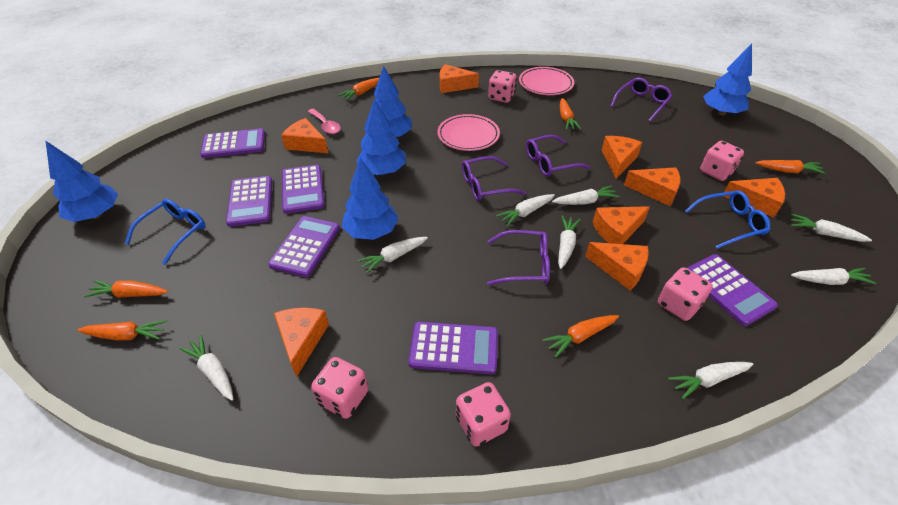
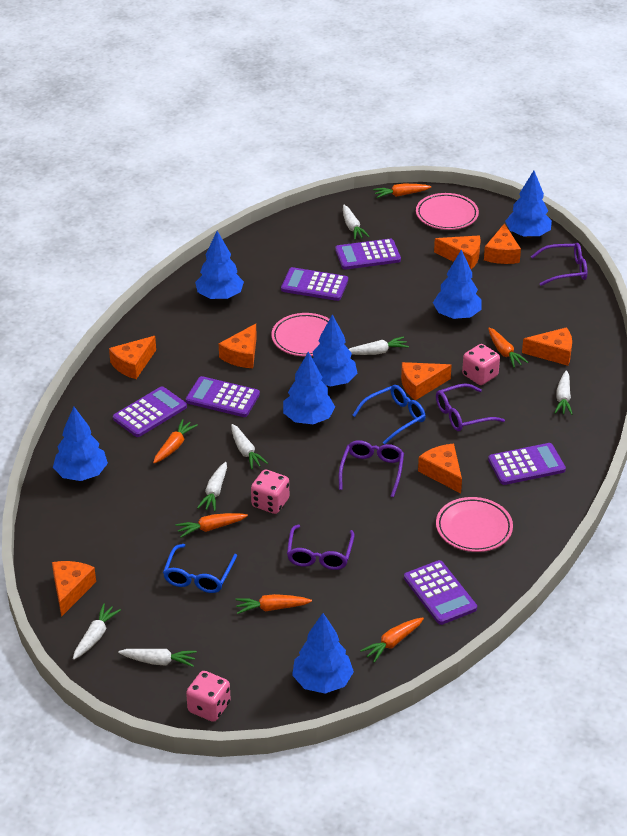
blue tree: [46,141,118,222] [342,158,399,240] [356,98,406,175] [371,66,412,137] [703,44,752,115] = 5 -> [53,407,108,481] [195,231,244,300] [283,352,335,424] [292,613,354,694] [313,314,357,386] [433,249,482,319] [505,171,552,238] = 7
pink dice: [311,357,368,419] [456,382,511,447] [488,70,517,103] [658,267,713,321] [700,141,744,181] = 5 -> [186,671,231,722] [251,470,289,514] [462,344,500,385] = 3
pink plate: [437,114,500,151] [519,67,574,95] = 2 -> [271,313,329,356] [416,193,479,230] [436,497,513,552] = 3
pink spoon: [308,109,341,134] = 1 -> none = 0
white carrot: [179,334,233,401] [357,237,428,274] [496,194,555,227] [552,186,619,205] [558,216,581,269] [668,362,753,400] [791,213,872,242] [791,268,876,285] = 8 -> [73,603,121,660] [118,649,197,667] [197,462,227,512] [231,424,268,469] [343,205,370,240] [349,336,409,355] [555,370,573,415] = 7

